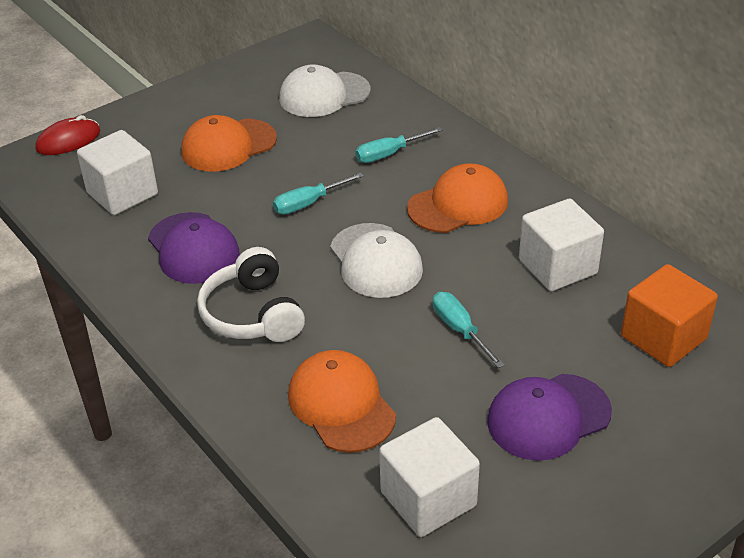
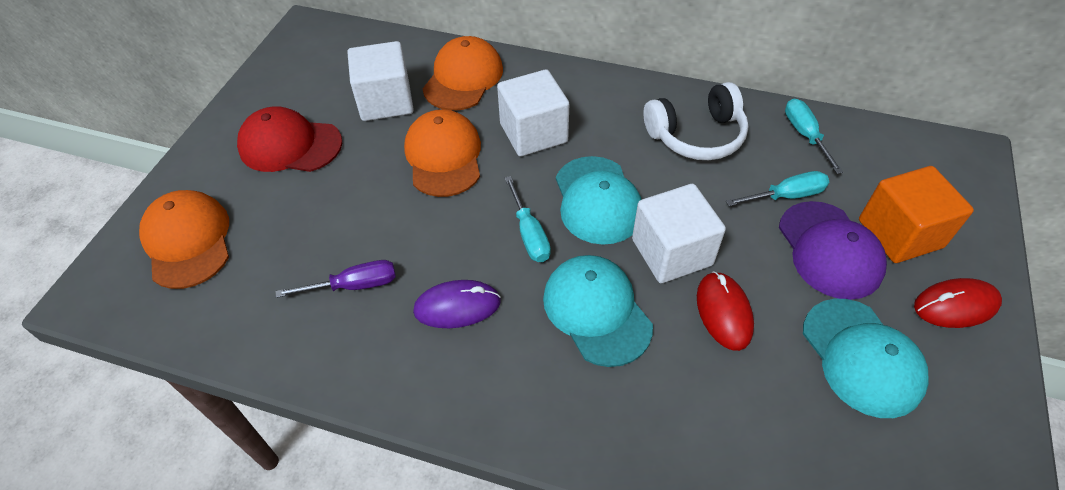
purple cap: [148,212,240,284] [487,374,612,461] = 2 -> [779,201,887,300] = 1
purple mouse: none = 0 -> [413,280,501,328] = 1
purple screwdriver: none = 0 -> [275,260,396,298] = 1
red cap: none = 0 -> [237,106,342,172] = 1
red mouse: [35,115,100,155] = 1 -> [697,271,754,351] [914,278,1002,328] = 2
turquoise cap: none = 0 -> [543,255,653,367] [556,156,642,245] [803,299,929,418] = 3
white cap: [279,64,371,117] [330,223,423,298] = 2 -> none = 0

